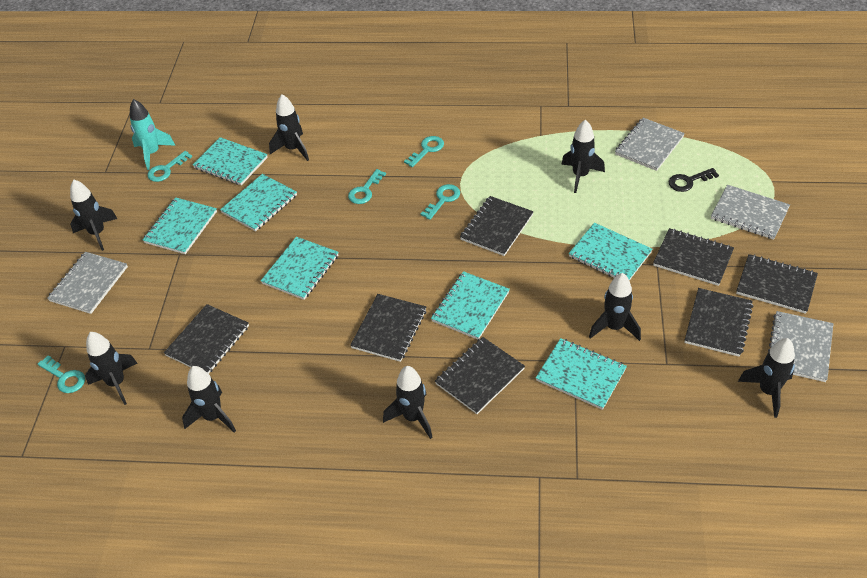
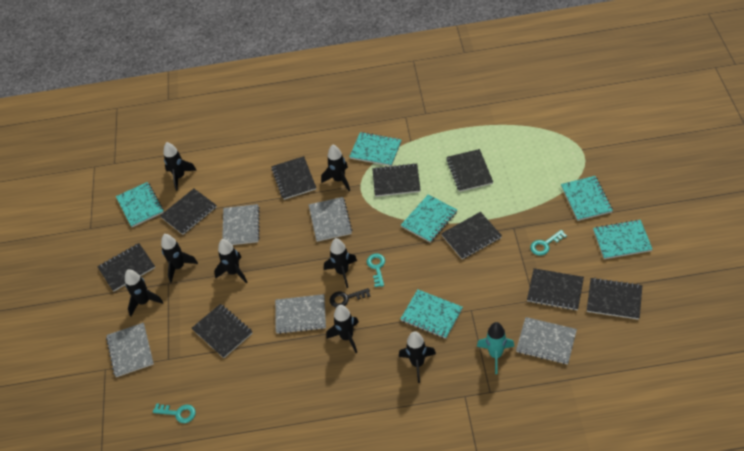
black notebook: [164,304,249,374] [350,294,426,362] [435,337,525,414] [460,196,534,256] [653,228,734,286] [684,288,753,357] [736,254,818,314] = 7 -> [97,243,155,292] [160,189,217,235] [192,304,253,358] [271,156,316,200] [372,163,421,197] [441,212,502,259] [446,149,493,192] [527,268,584,311] [587,278,642,320] = 9
grey notebook: [47,252,128,314] [615,118,685,171] [711,185,790,240] [768,311,833,382] = 4 -> [106,323,154,377] [222,204,260,245] [275,294,326,334] [309,197,352,242] [516,317,577,365] = 5
turquoise key: [38,355,85,393] [147,151,192,182] [348,169,386,204] [404,136,444,167] [421,184,460,220] = 5 -> [153,403,196,423] [367,253,385,287] [530,230,567,256] = 3
turquoise notebook: [143,197,217,254] [193,137,268,185] [220,174,297,231] [261,237,339,300] [431,271,510,339] [536,338,627,410] [569,223,652,281] = 7 -> [116,182,164,227] [349,132,401,166] [400,289,463,339] [401,194,457,243] [561,176,613,221] [593,219,653,259] = 6

